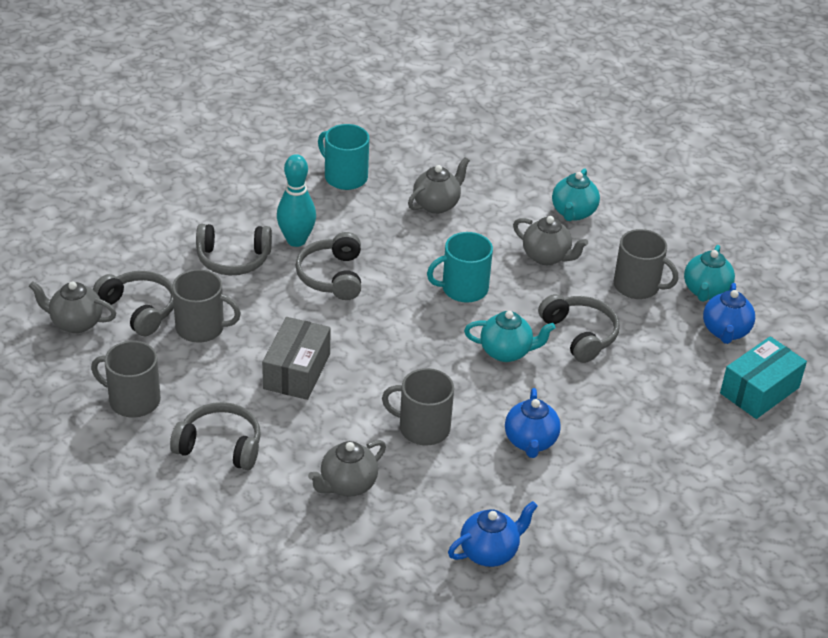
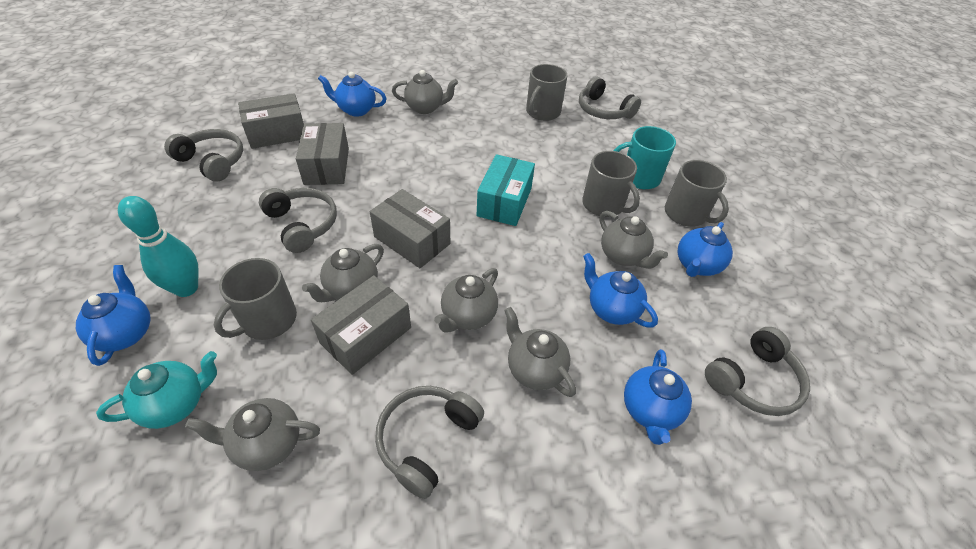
blue teapot: [448,501,538,567] [505,388,561,458] [703,283,755,344] = 3 -> [76,265,151,366] [318,72,387,117] [583,253,658,328] [624,349,692,445] [677,222,733,277] = 5
grey box: [262,317,331,400] = 1 -> [238,93,304,149] [296,123,349,185] [311,275,411,375] [370,189,450,268] = 4
grey teapot: [29,281,116,333] [308,440,386,497] [408,157,470,214] [513,216,588,265] = 4 -> [185,398,320,471] [302,244,384,302] [392,70,458,114] [434,268,498,333] [504,307,576,397] [600,211,668,269] = 6
turquoise mug: [318,124,369,190] [427,232,493,303] = 2 -> [614,126,676,189] = 1
turquoise teapot: [464,311,555,362] [552,168,600,221] [684,245,735,302] = 3 -> [96,351,217,429] = 1

